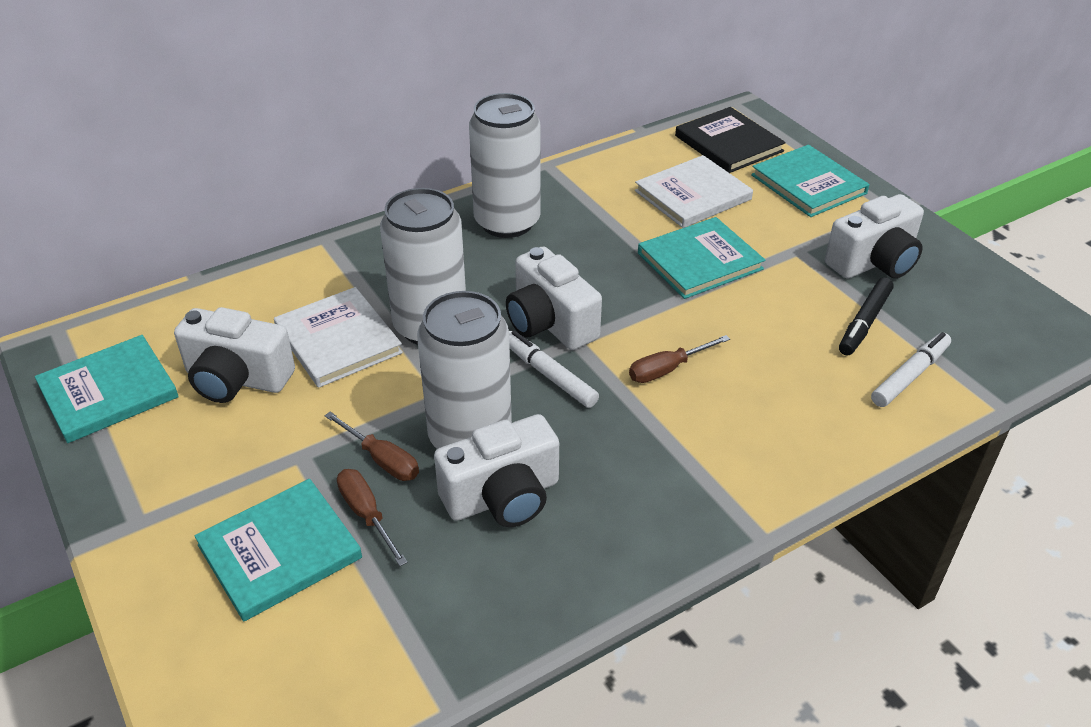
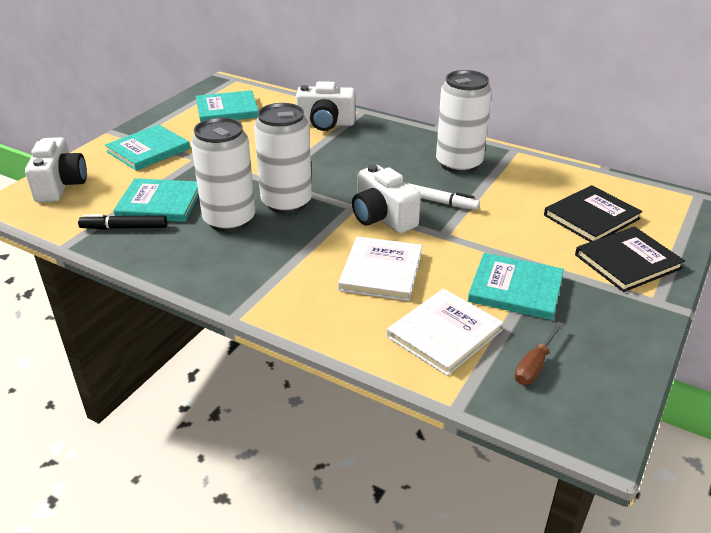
black book: [675,107,786,173] = 1 -> [544,185,642,242] [575,227,685,292] = 2
brown screwdriver: [325,411,419,481] [337,469,408,566] [629,335,730,383] = 3 -> [515,322,564,385] = 1
white camera: [174,307,295,403] [434,414,559,527] [506,246,602,350] [825,194,924,279] = 4 -> [25,137,87,202] [296,81,355,131] [352,164,421,233] = 3
white marker: [509,331,599,408] [871,332,951,407] = 2 -> [407,183,480,210] = 1

